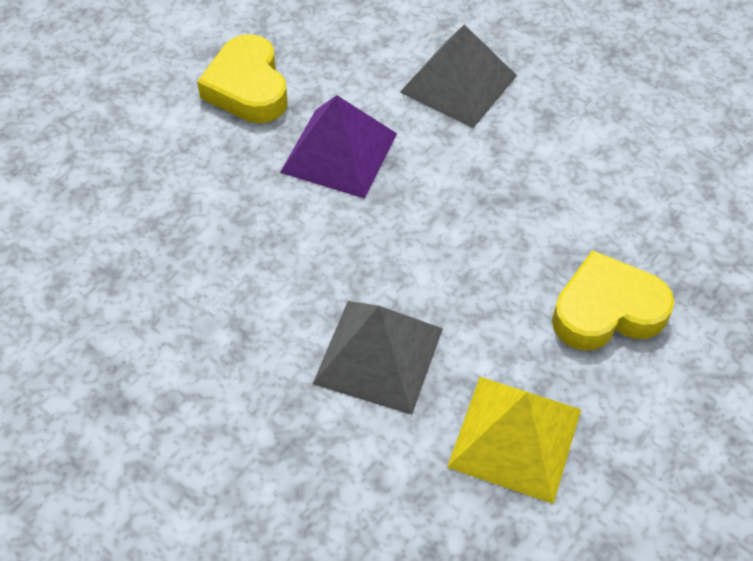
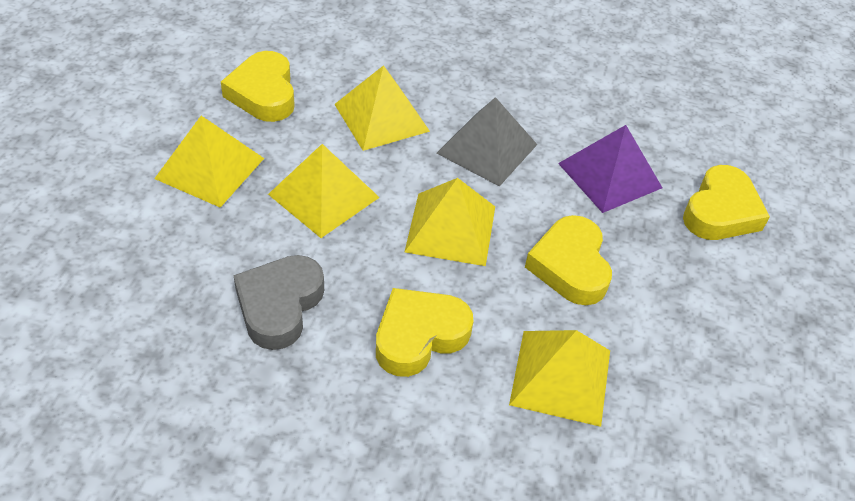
grey heart: none = 0 -> [233,255,324,350] = 1
grey pyramid: [313,301,443,415] [400,24,517,128] = 2 -> [437,97,538,187] = 1
yellow heart: [197,34,288,123] [552,250,674,350] = 2 -> [221,51,295,122] [376,288,473,377] [525,215,612,305] [683,165,770,240] = 4
yellow pyramid: [447,377,581,504] = 1 -> [154,116,264,208] [268,144,380,238] [334,65,430,151] [405,178,495,266] [509,330,610,427] = 5

